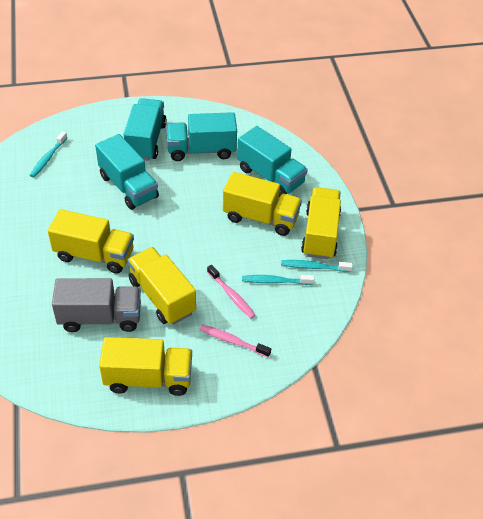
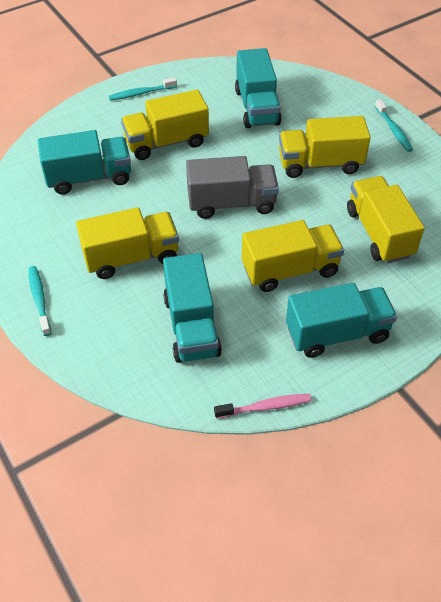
pink toothbrush: [199,324,271,357] [207,265,255,318] = 2 -> [214,394,312,419] = 1

